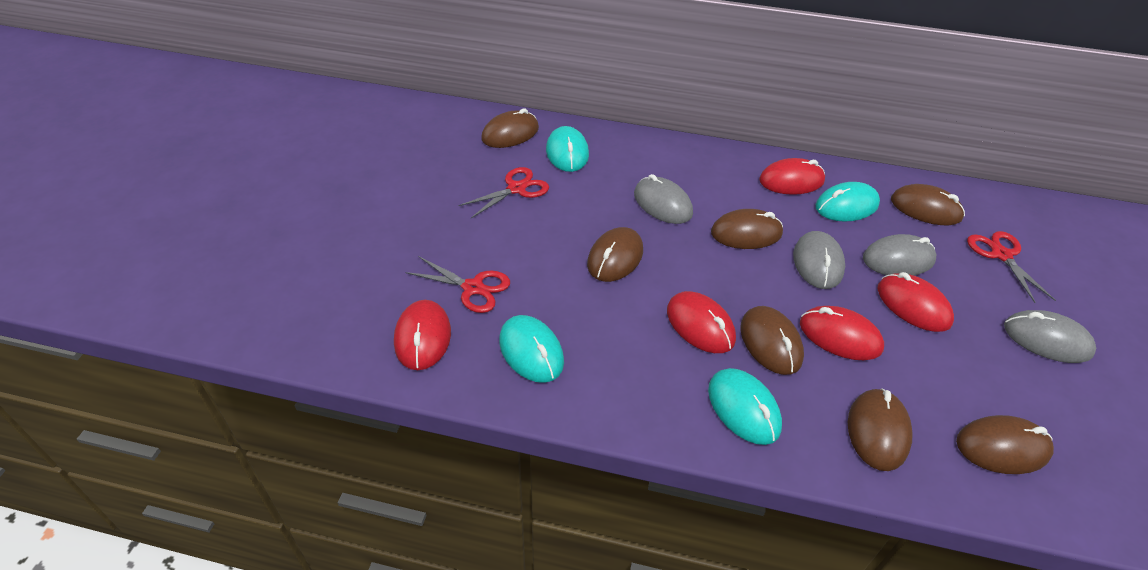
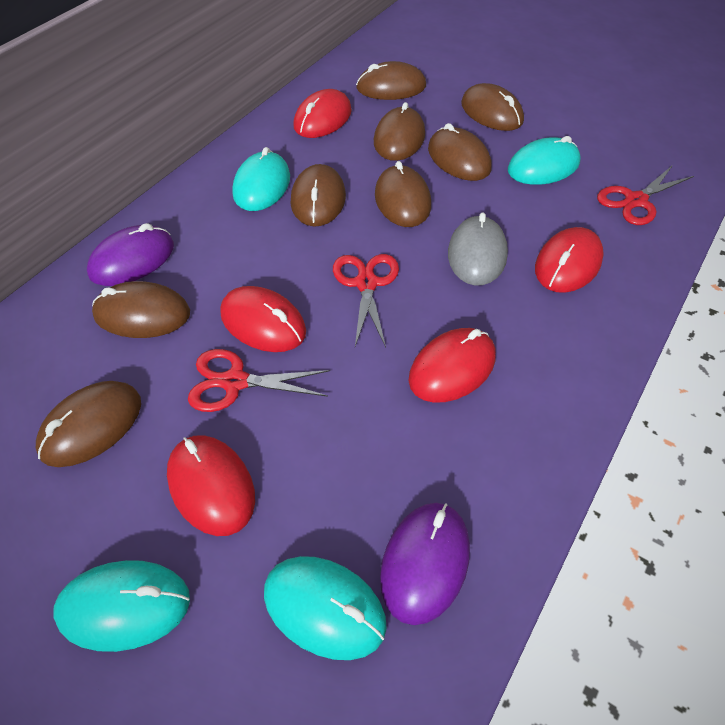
brown mouse: [481,108,539,148] [587,227,643,282] [711,209,783,249] [740,306,804,375] [848,388,913,471] [891,184,965,225] [956,415,1054,474] = 7 -> [36,381,141,467] [92,281,190,338] [291,164,346,227] [356,61,426,100] [374,102,425,161] [375,161,431,227] [428,123,492,181] [461,83,524,131] = 8
grey mouse: [634,174,693,224] [793,231,845,289] [863,234,936,276] [1004,310,1096,363] = 4 -> [448,213,508,285] = 1
purple mouse: none = 0 -> [87,223,174,286] [380,503,470,625] = 2

